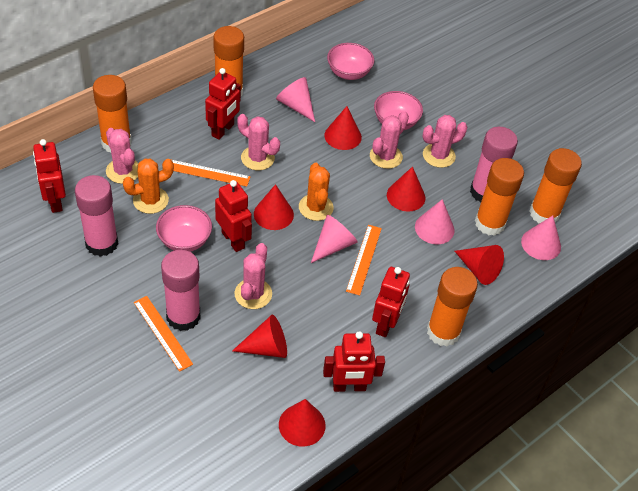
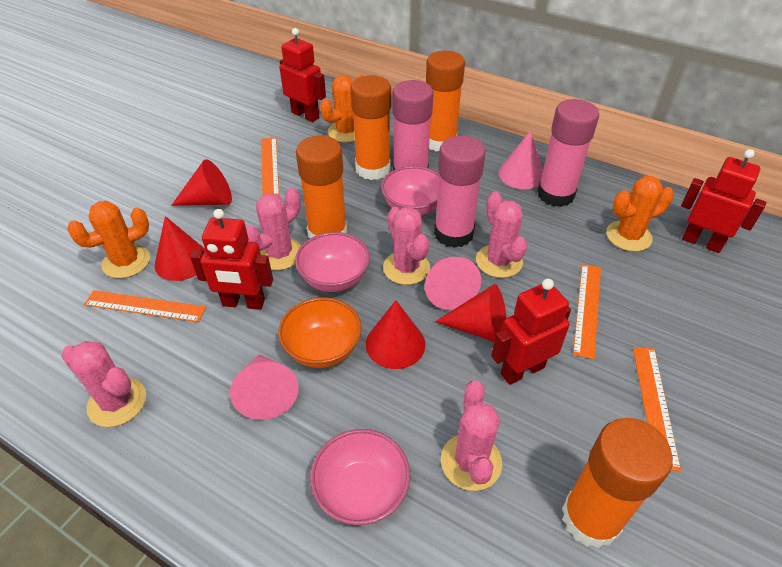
orange bowl: none = 0 -> [278,297,362,368] = 1
orange cactus: [123,159,174,214] [299,163,334,221] = 2 -> [67,201,150,278] [320,75,364,142] [606,176,674,252] = 3
orange glue stick: [93,75,132,153] [213,26,244,96] [427,267,478,346] [475,158,524,236] [529,148,582,223] = 5 -> [296,136,347,238] [351,75,391,180] [426,51,465,151] [562,418,673,549] = 4
orange ruler: [134,296,193,372] [170,159,251,187] [346,225,382,295] = 3 -> [84,290,206,322] [261,137,279,195] [573,264,601,359] [633,347,681,471] = 4
pink cone: [276,77,315,122] [311,215,358,263] [415,199,455,244] [521,216,561,260] = 4 -> [230,354,299,420] [425,257,481,310] [498,130,543,189] = 3
red cone: [232,315,287,358] [254,184,294,230] [279,399,325,447] [324,106,362,150] [387,167,425,212] [455,245,504,285] = 6 -> [155,216,205,281] [171,160,232,206] [366,300,425,369] [435,284,507,342] = 4
red robot: [33,139,66,213] [205,68,241,140] [215,180,252,252] [323,331,385,392] [372,267,410,337] = 5 -> [190,209,273,310] [279,28,326,122] [491,279,571,385] [681,149,767,253] = 4

